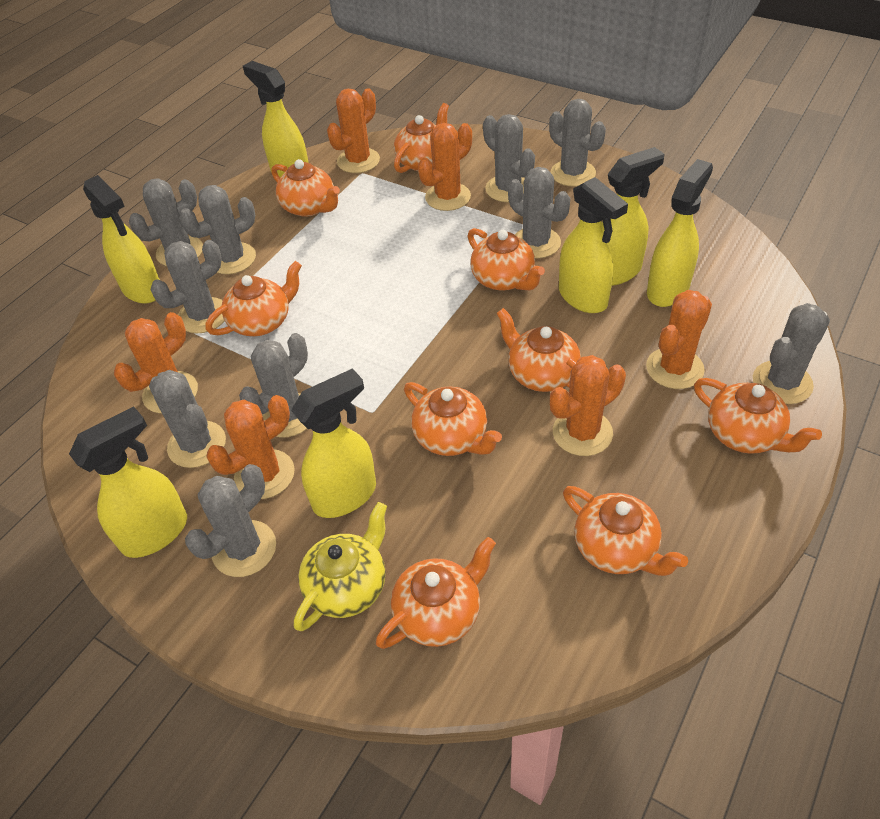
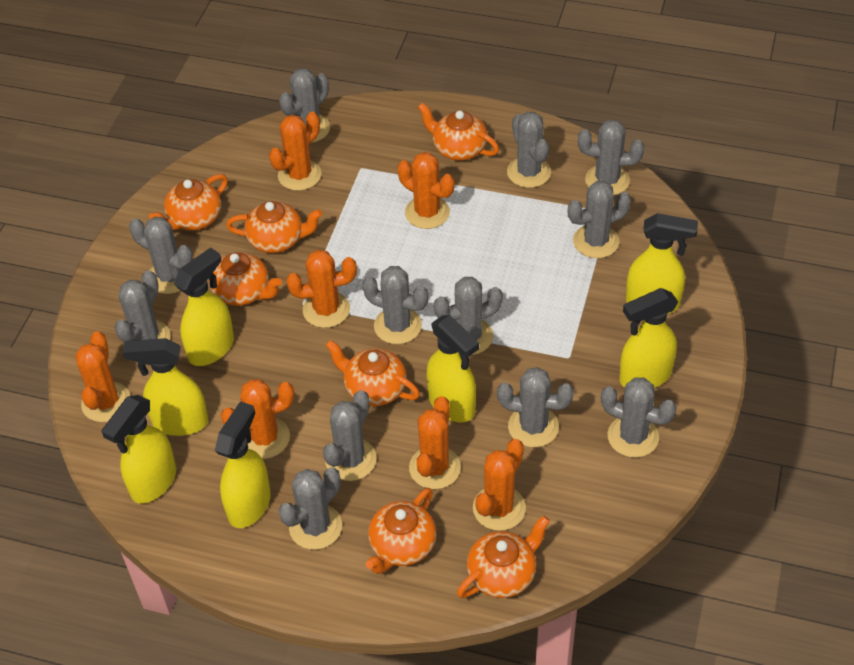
grey cactus: [129,178,203,266] [149,370,226,468] [151,240,224,334] [179,185,256,274] [185,464,276,577] [239,333,308,437] [483,114,535,202] [508,167,570,258] [549,99,606,187] [753,303,830,404] = 10 -> [115,270,171,346] [129,217,193,294] [278,468,342,550] [279,68,330,143] [323,390,377,481] [362,266,429,344] [434,277,503,355] [497,367,574,447] [507,112,551,188] [568,181,631,258] [578,119,644,195] [601,377,677,458] = 12
orange cactus: [114,312,198,414] [206,395,295,499] [327,88,380,173] [418,123,472,211] [550,355,626,456] [646,290,712,389] = 6 -> [75,331,131,422] [221,379,294,459] [269,112,322,191] [286,250,357,328] [398,152,454,229] [409,396,461,489] [473,439,526,531] = 7
orange teapot: [206,261,302,336] [271,159,340,217] [376,537,496,649] [394,103,449,173] [404,382,502,456] [468,228,545,291] [496,308,581,392] [563,486,688,576] [694,378,822,454] = 9 -> [149,174,228,230] [209,252,282,306] [226,201,322,253] [325,340,420,406] [366,488,436,574] [418,102,499,161] [457,516,550,598] = 7
yellow teapot: [294,502,387,631] = 1 -> none = 0

